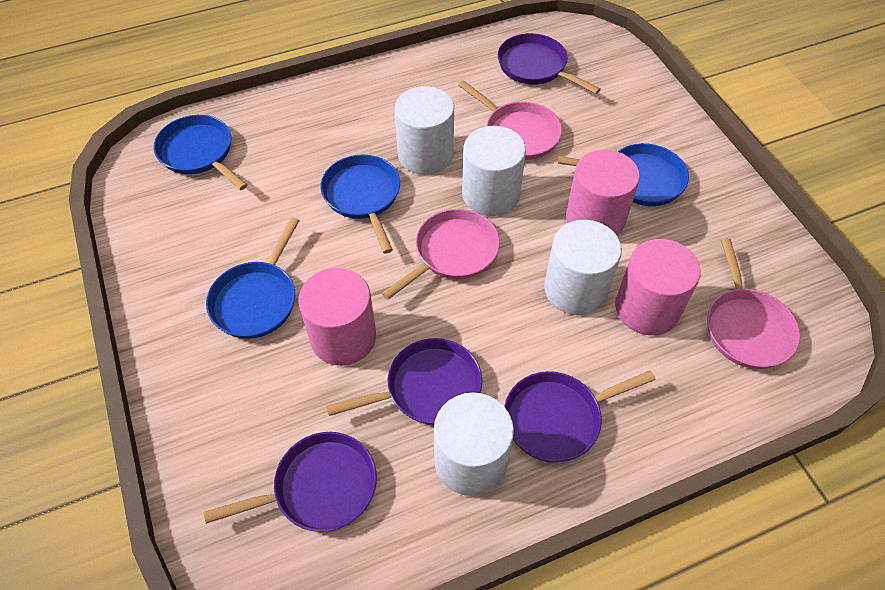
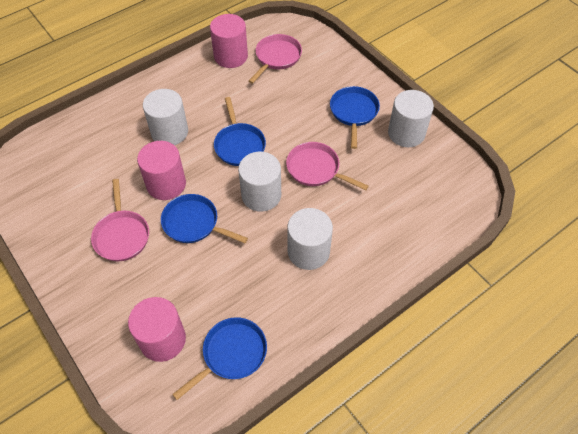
purple pan: [204,432,377,532] [326,338,482,425] [498,33,601,94] [504,371,656,462] = 4 -> none = 0

